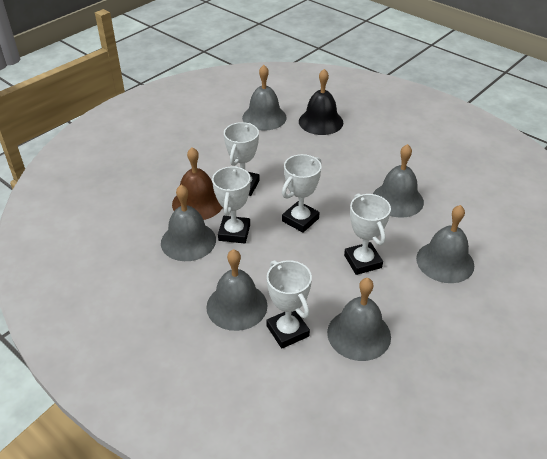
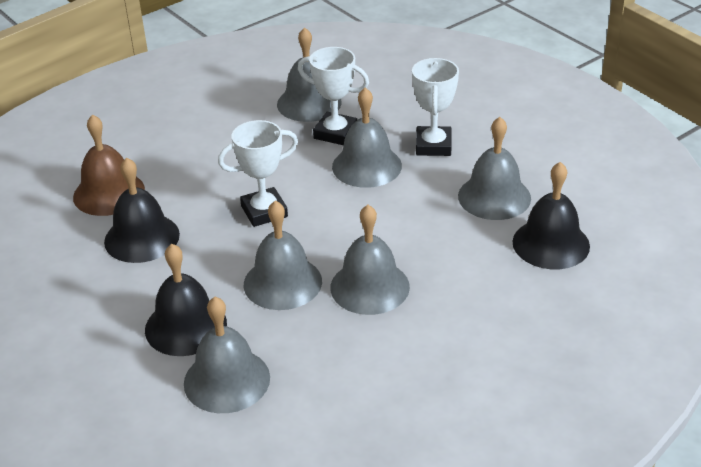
black bell: [299,69,343,135] = 1 -> [104,157,180,263] [145,244,227,356] [512,162,590,269] = 3
white trophy: [212,166,251,244] [224,122,260,196] [267,260,312,349] [282,154,322,233] [344,193,391,275] = 5 -> [218,120,298,227] [298,47,369,145] [412,58,459,156] = 3

